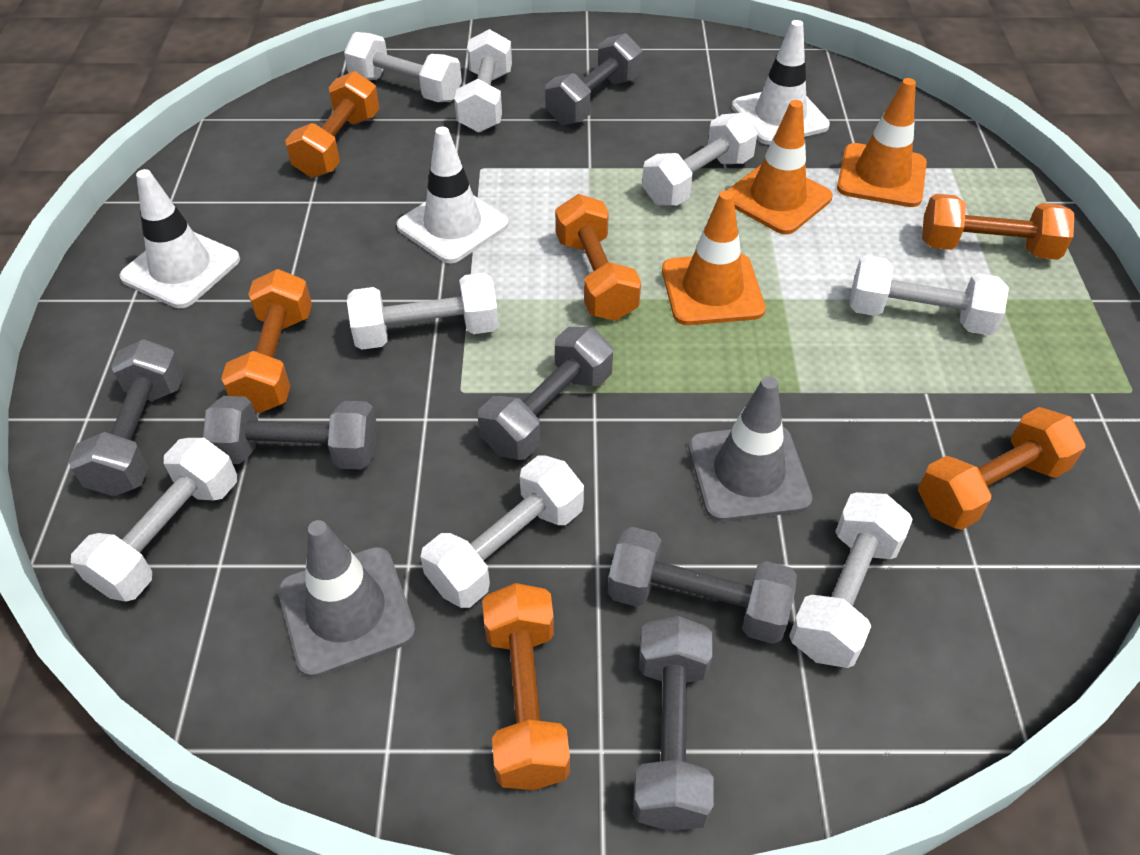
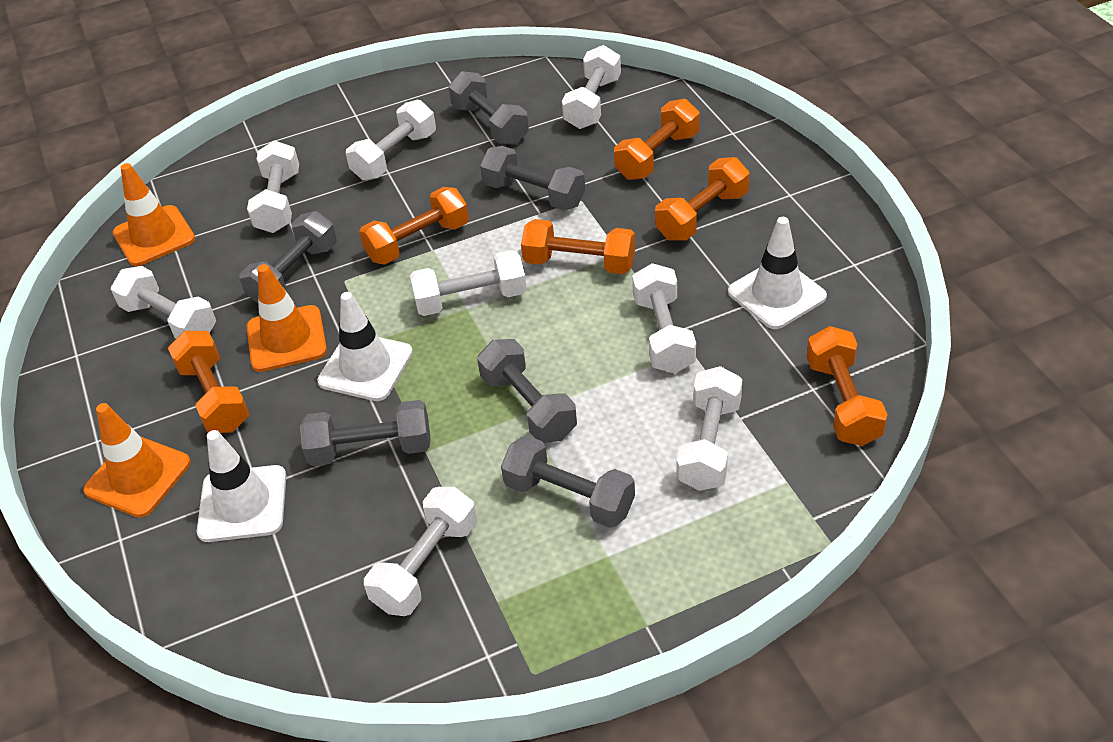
grey traffic cone: [278,520,416,678] [688,376,812,522] = 2 -> none = 0

